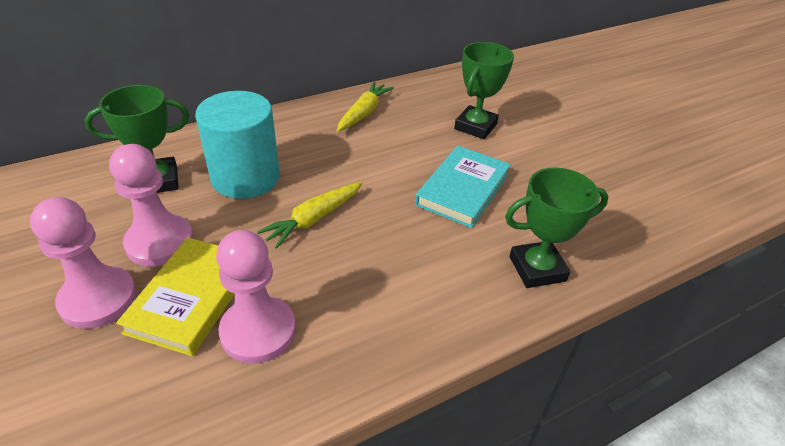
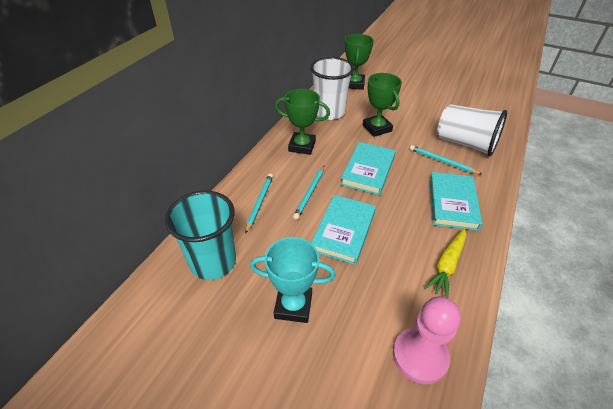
pink pawn: [30,197,137,329] [109,144,193,267] [216,230,296,364] = 3 -> [393,297,461,384] = 1
turquoise book: [415,146,511,228] = 1 -> [311,195,376,265] [340,142,396,195] [430,172,483,231] = 3
turquoise cup: none = 0 -> [165,190,236,280] = 1
turquoise cylinder: [195,91,280,199] = 1 -> none = 0
turquoise pencil: none = 0 -> [245,174,273,234] [293,166,324,220] [410,145,483,175] = 3
turquoise trophy: none = 0 -> [250,237,336,323] = 1
white cup: none = 0 -> [310,57,354,120] [437,104,507,156] = 2
yellow book: [116,237,235,356] = 1 -> none = 0
yellow carrot: [257,182,363,249] [337,82,394,132] = 2 -> [424,228,466,298] = 1

